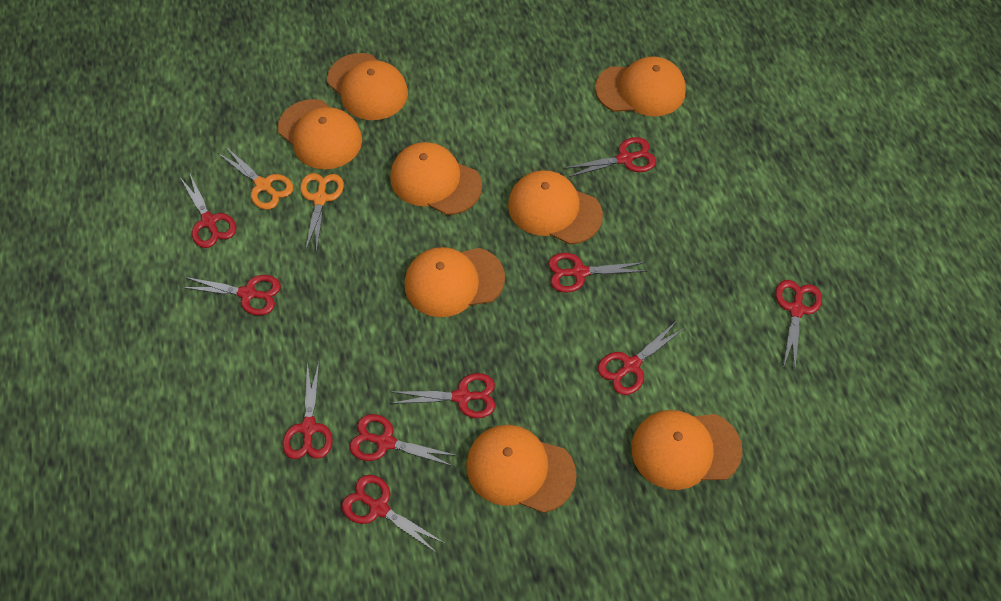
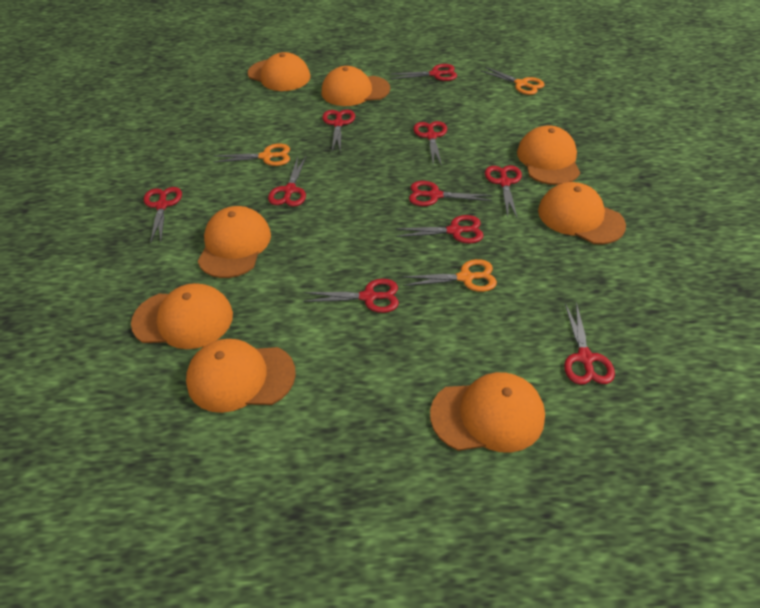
orange scissors: [218,146,293,210] [300,173,344,253] = 2 -> [214,144,290,166] [403,259,497,292] [481,67,545,95] = 3

